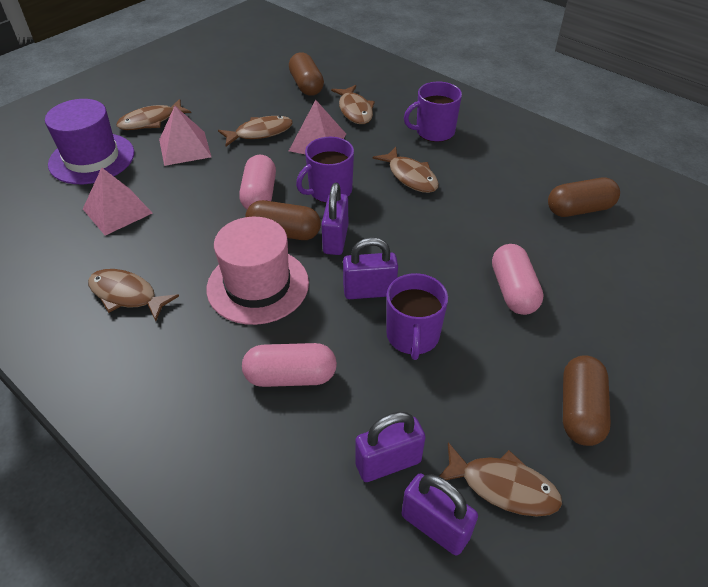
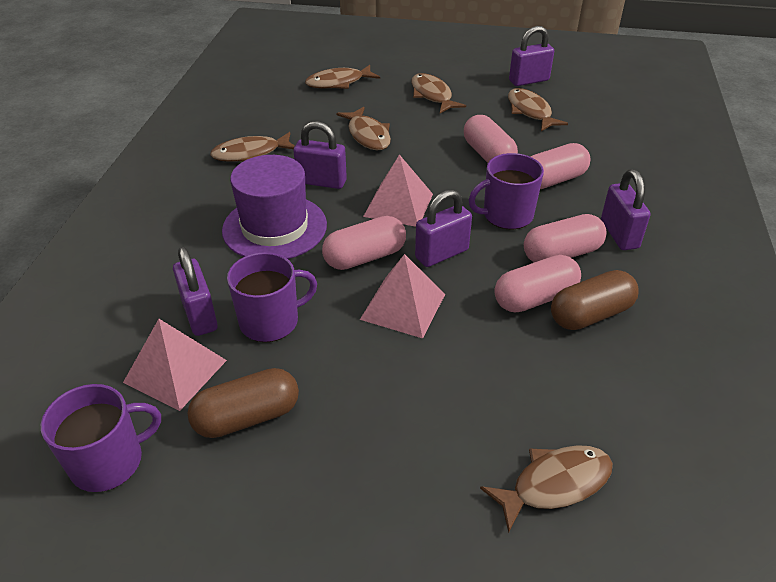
brown capsule: [245,200,321,240] [289,53,324,96] [548,177,620,217] [563,355,611,446] = 4 -> [188,368,299,438] [551,270,639,330] = 2
pink capsule: [239,155,276,209] [242,343,337,387] [492,244,543,315] = 3 -> [322,216,406,270] [464,115,518,163] [494,255,581,312] [524,214,607,262] [531,143,590,189] = 5
pink hat: [206,217,309,325] = 1 -> none = 0
purple padlock: [321,183,348,255] [343,237,398,299] [355,412,426,482] [402,473,478,556] = 4 -> [173,247,218,336] [293,121,347,189] [415,190,472,267] [509,26,554,86] [601,169,650,250] = 5

